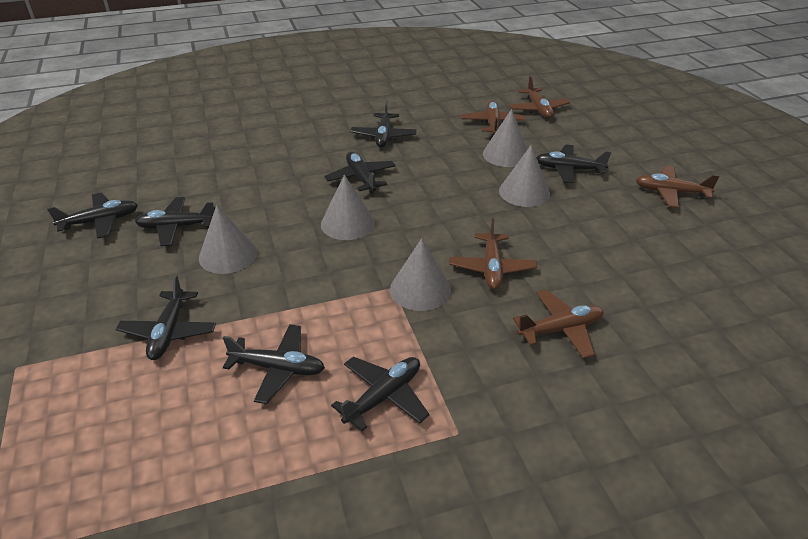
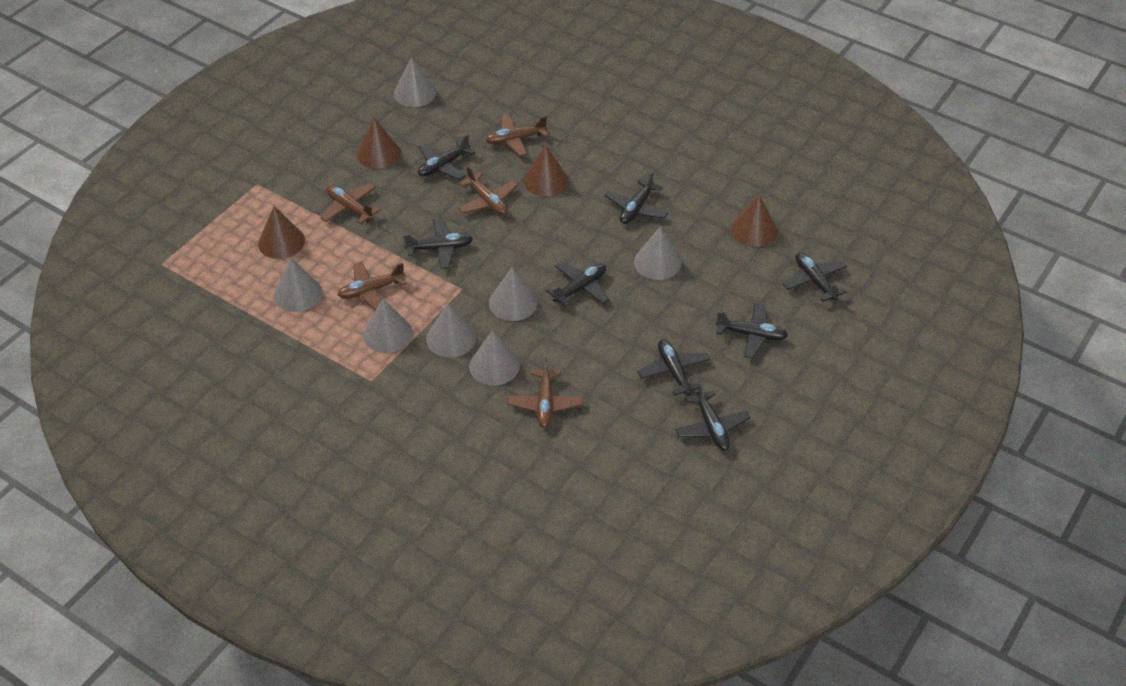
brown cone: none = 0 -> [258,206,305,259] [357,118,401,169] [524,144,568,196] [731,194,778,247] = 4
grey cone: [199,205,257,274] [321,174,375,240] [390,238,451,311] [483,109,528,167] [499,145,550,207] = 5 -> [274,258,323,312] [363,299,413,353] [394,57,436,107] [426,303,476,358] [469,330,520,386] [489,267,538,321] [634,227,681,280] = 7

